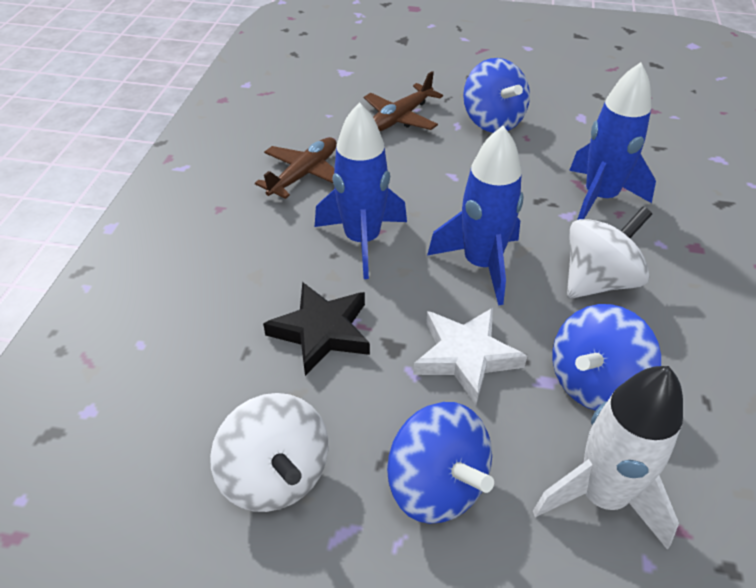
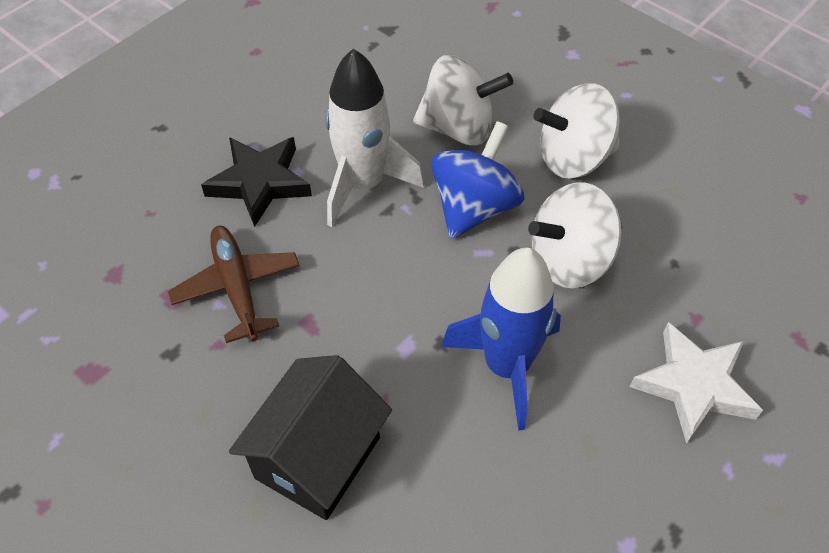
black house: none = 0 -> [229,355,392,520] = 1
blue rocket: [315,102,407,279] [427,126,524,305] [569,62,656,220] = 3 -> [441,247,561,431] = 1
blue spinning top: [387,402,494,524] [463,58,530,133] [553,304,661,411] = 3 -> [431,121,524,239] = 1
brown plane: [255,137,337,199] [364,71,443,131] = 2 -> [168,226,300,343] = 1
white spinning top: [210,393,328,512] [567,207,652,299] = 2 -> [413,55,513,146] [528,182,621,288] [533,83,620,178] = 3

